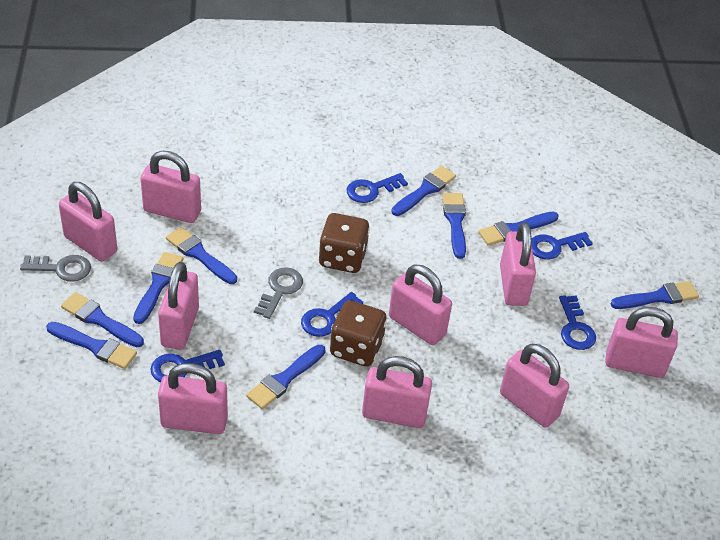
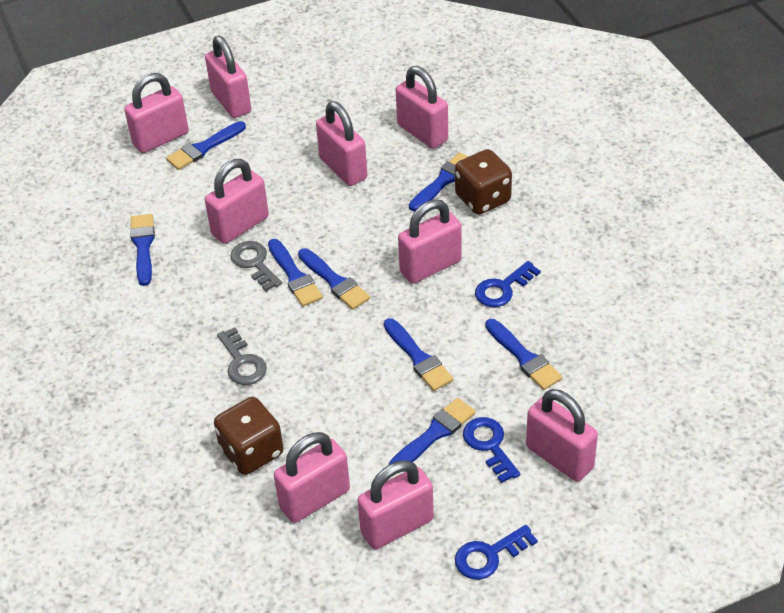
blue brush: [46,322,137,369] [61,292,144,347] [133,252,183,324] [166,227,237,284] [246,345,326,409] [391,166,456,216] [442,193,466,259] [478,211,559,246] [610,281,699,309] = 9 -> [130,214,155,286] [166,121,246,170] [268,239,323,307] [298,248,370,310] [384,318,453,391] [389,398,475,465] [409,152,468,211] [485,319,562,390] = 8
blue key: [151,350,225,383] [301,292,363,337] [347,173,408,203] [532,232,593,259] [559,295,596,350] = 5 -> [455,525,538,580] [463,417,520,483] [475,261,541,307] = 3

